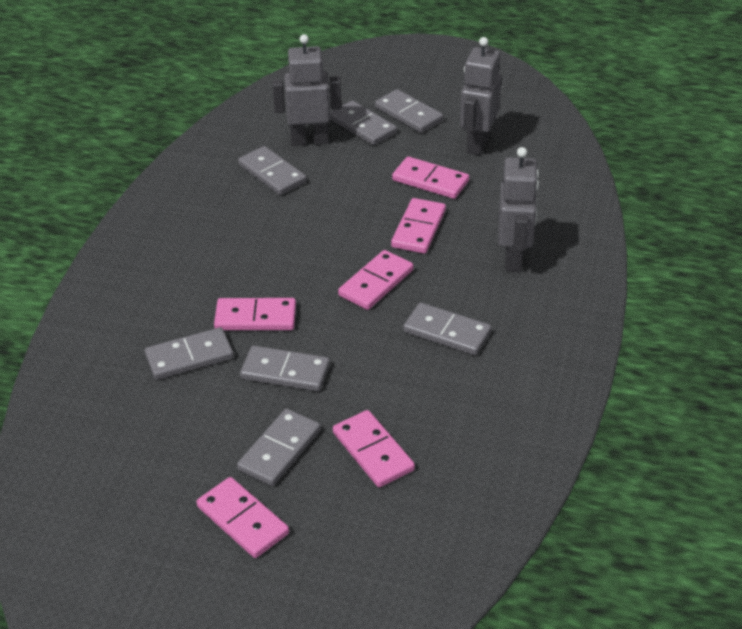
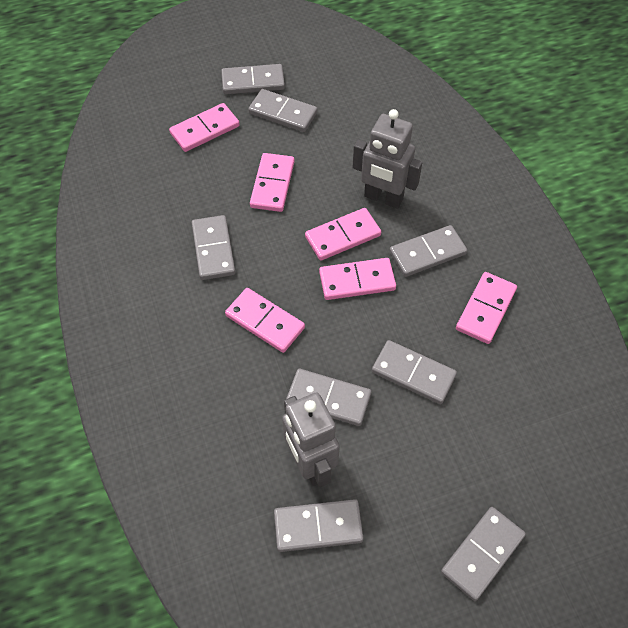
grey domino: [145,327,234,380] [237,409,321,486] [238,146,307,195] [240,346,330,391] [330,100,397,145] [375,89,443,133] [403,302,491,355] = 7 -> [192,215,235,280] [221,64,285,94] [248,89,317,132] [274,499,363,552] [286,369,371,426] [372,340,457,404] [389,225,467,277] [441,507,526,601] = 8
grey robot: [272,34,341,146] [460,37,501,155] [498,147,539,272] = 3 -> [282,392,340,487] [352,109,422,209] = 2

